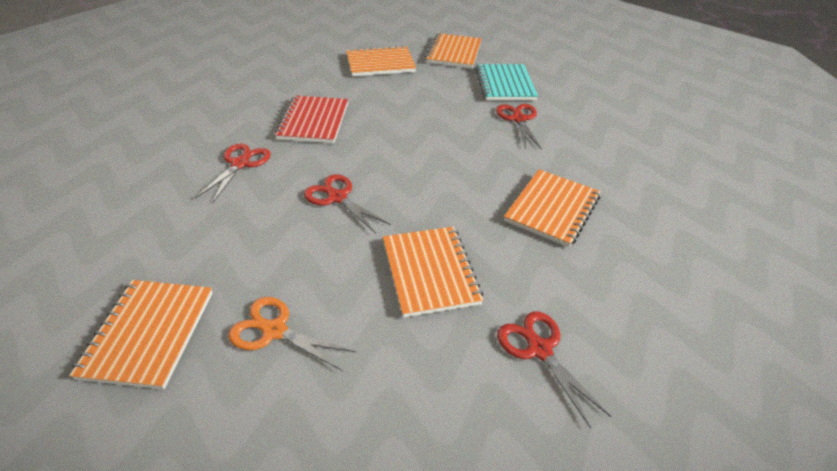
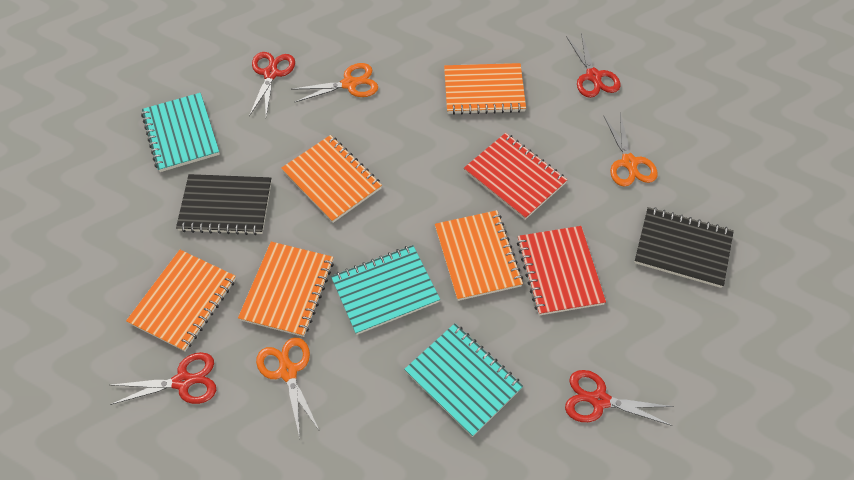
black notebook: none = 0 -> [176,174,272,235] [634,207,734,288] = 2
orange scissors: [228,297,356,371] = 1 -> [256,338,319,438] [291,63,378,102] [604,114,658,186] = 3
red notebook: [275,96,348,143] = 1 -> [464,133,567,220] [517,226,606,315] = 2
turquoise notebook: [475,64,538,101] = 1 -> [141,93,220,172] [331,245,440,335] [404,323,523,437] = 3

